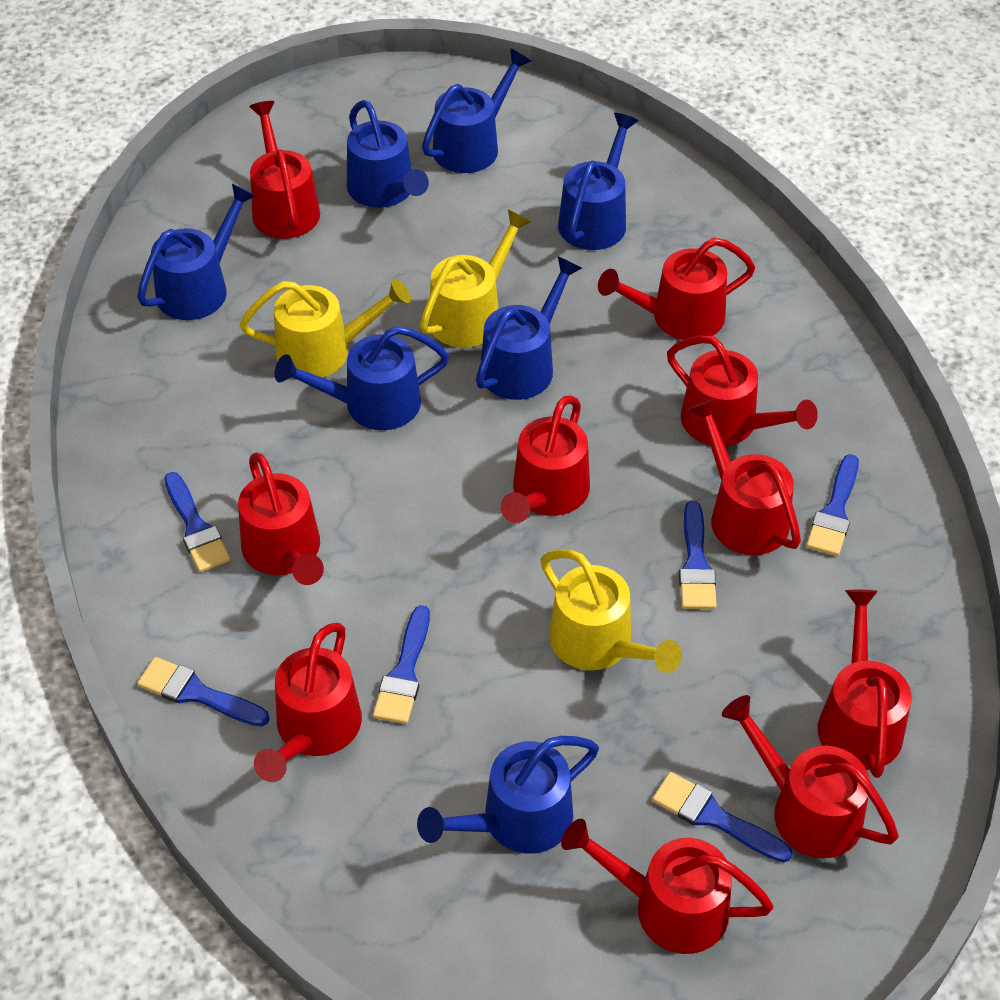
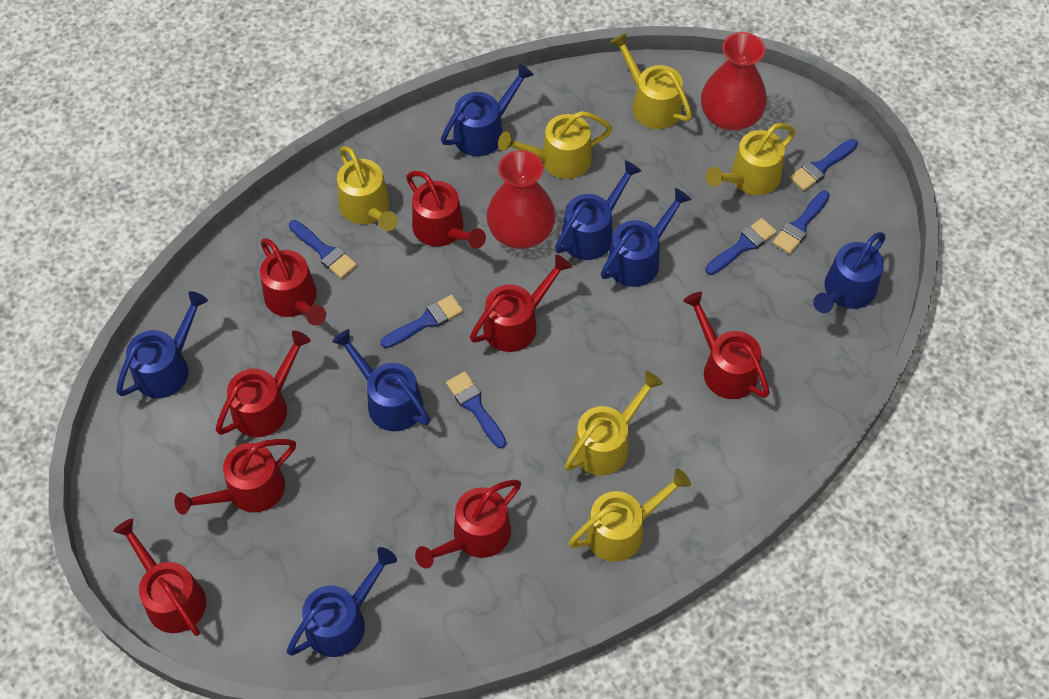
red vase: none = 0 -> [486,150,556,249] [701,32,767,131] = 2
red watering can: [238,452,324,585] [249,101,320,239] [254,623,362,782] [500,395,590,523] [561,819,774,954] [598,237,755,340] [667,335,818,446] [689,398,801,555] [722,695,899,858] [818,590,912,778] = 10 -> [113,518,206,636] [174,439,296,515] [216,331,311,437] [260,238,326,326] [406,171,486,248] [415,480,521,569] [470,255,572,352] [683,292,770,399] = 8
yellow watering can: [240,279,411,378] [420,209,531,348] [541,550,682,673] = 3 -> [337,146,398,231] [498,111,613,179] [564,371,663,475] [569,468,691,562] [610,33,692,129] [706,123,795,195] = 6

